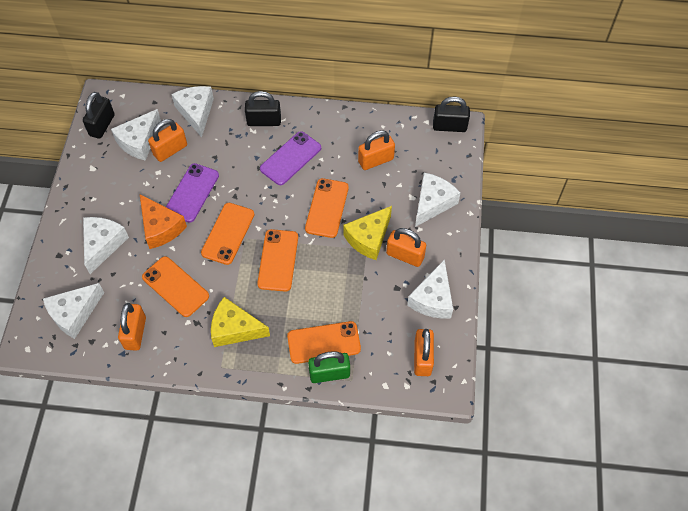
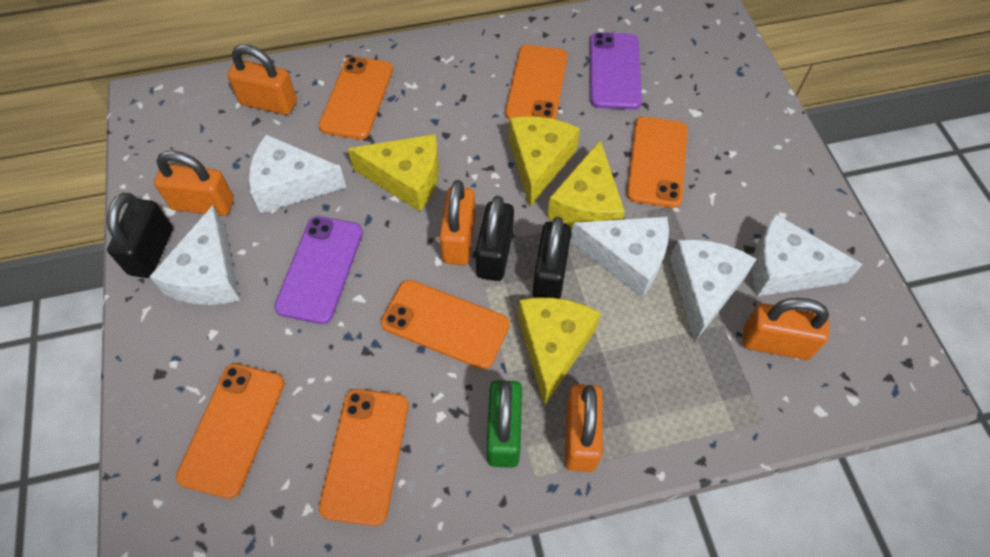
orange cheese: [140,194,187,249] = 1 -> none = 0
orange phone: [142,256,209,317] [201,203,254,265] [257,229,298,292] [287,321,361,364] [305,178,349,238] = 5 -> [176,364,284,499] [319,57,393,139] [319,389,408,526] [381,280,510,369] [505,45,568,120] [627,116,688,208] = 6
white cheese: [43,283,104,339] [83,217,129,274] [111,109,161,161] [171,86,214,137] [407,259,453,318] [415,173,460,227] = 6 -> [149,206,240,305] [249,134,347,213] [571,217,669,297] [670,239,757,343] [752,214,863,296] = 5
yellow cheese: [211,297,270,347] [343,206,392,260] = 2 -> [348,134,439,212] [509,116,580,207] [518,297,601,406] [547,140,625,229] = 4

